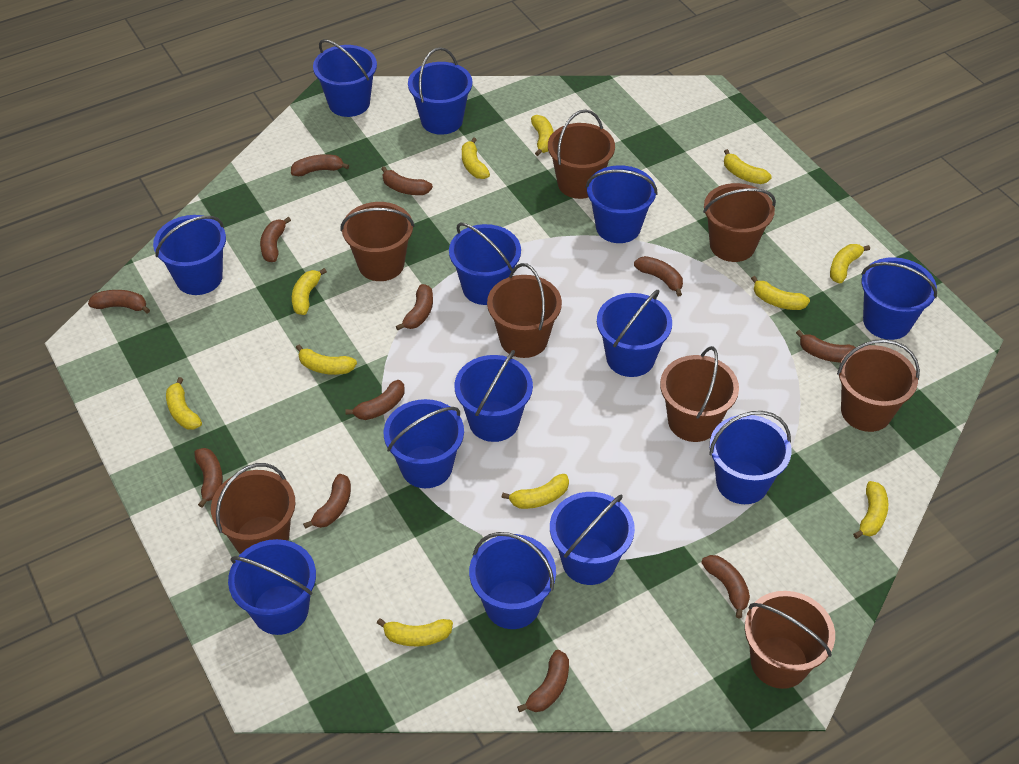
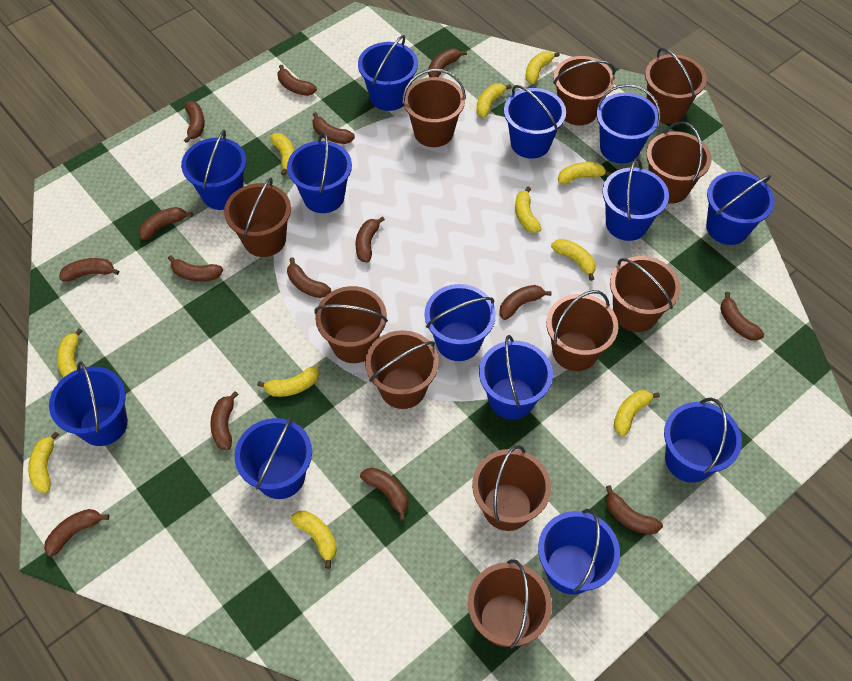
brown banana: [88,290,150,314] [194,448,223,508] [260,217,291,262] [291,154,349,176] [303,474,351,529] [345,380,404,420] [381,166,433,195] [396,284,433,330] [517,650,569,712] [634,256,683,296] [701,555,750,618] [796,330,856,362] = 12 -> [44,509,109,557] [59,258,119,281] [139,207,193,240] [168,255,223,281] [184,101,205,143] [211,391,238,450] [278,65,317,96] [287,258,331,298] [312,112,355,144] [356,216,385,263] [360,468,408,521] [428,48,467,77] [499,285,552,320] [606,485,663,535] [720,292,764,341] = 15
brown bucket: [211,463,296,554] [340,202,415,281] [487,263,562,358] [548,109,615,199] [660,346,739,442] [703,183,776,262] [745,591,835,689] [837,339,920,432] = 8 -> [224,177,291,257] [314,286,388,363] [365,330,439,409] [402,69,466,147] [468,559,552,649] [472,445,551,531] [546,290,618,371] [553,56,615,125] [610,256,680,332] [645,48,707,124] [646,121,711,204] = 11

